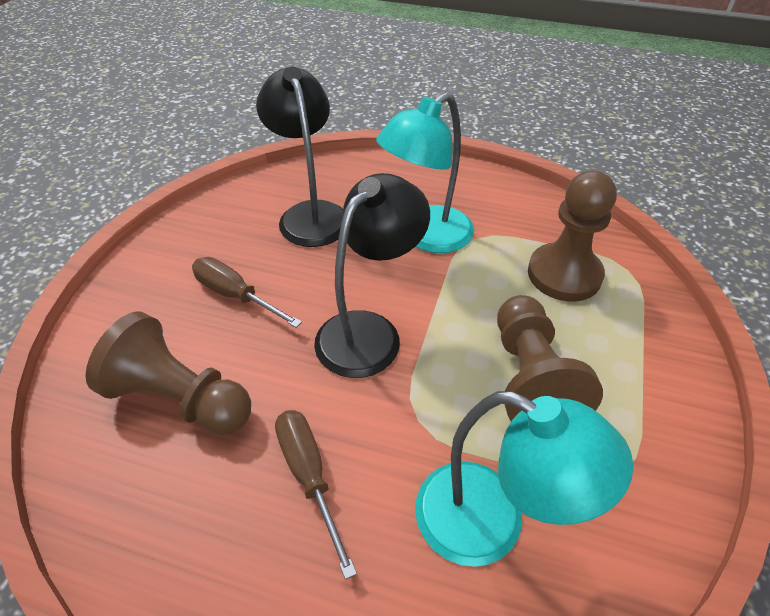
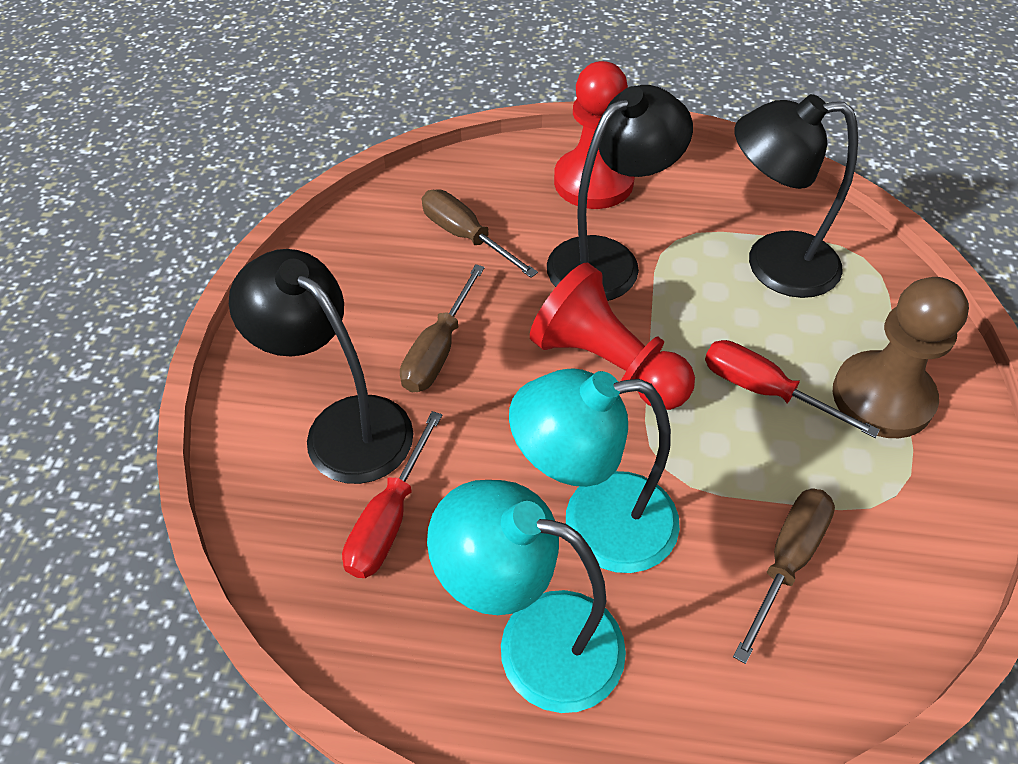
black lamp: [256,67,343,247] [314,173,430,378] = 2 -> [229,249,413,484] [547,85,693,301] [734,94,858,298] = 3
brown pawn: [85,311,251,435] [497,295,603,421] [528,170,617,302] = 3 -> [833,277,969,438] = 1
brown screwdriver: [192,257,302,328] [275,410,357,579] = 2 -> [400,264,485,392] [422,189,538,278] [733,488,835,664] = 3
red pawn: none = 0 -> [530,262,695,410] [554,61,635,209] = 2
red screwdriver: none = 0 -> [342,411,442,578] [705,340,880,438] = 2

